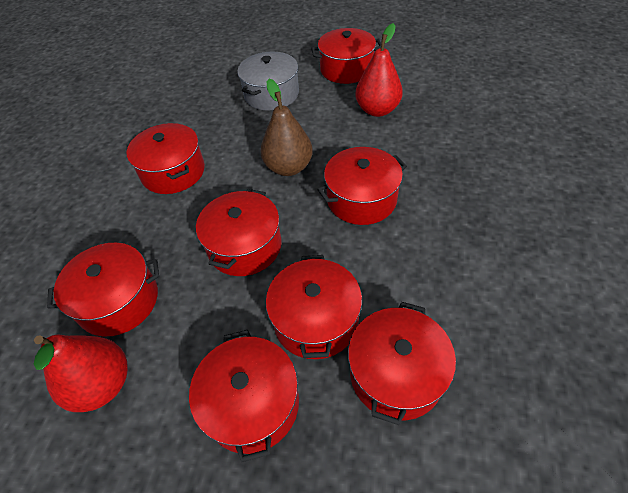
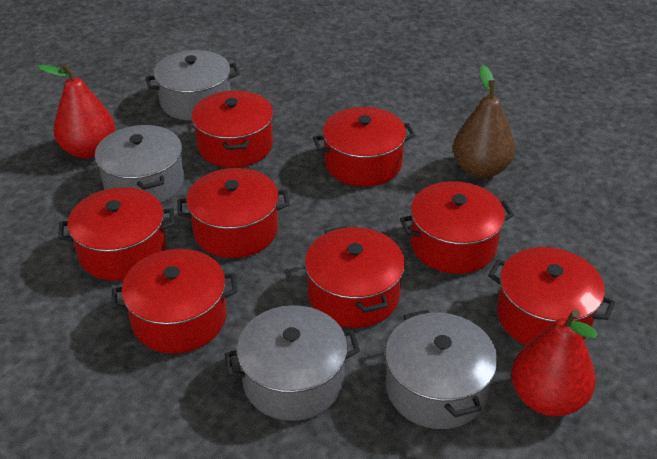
grey pot: [237,52,299,110] = 1 -> [95,125,184,203] [146,50,240,121] [225,305,360,421] [385,309,498,429] = 4

